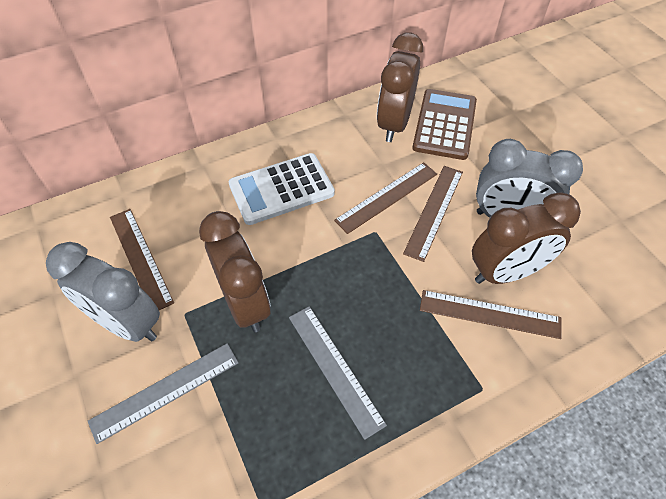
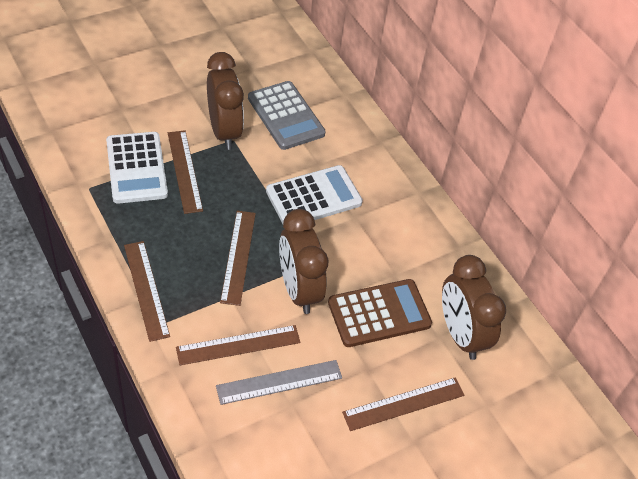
brown ruler: [110,209,174,310] [334,162,437,234] [403,166,463,262] [420,290,562,339] = 4 -> [124,241,170,342] [168,130,203,214] [176,325,301,365] [220,211,256,306] [342,377,464,431] = 5
grey calculator: none = 0 -> [248,81,325,150] = 1
grey clock: [46,242,160,342] [476,139,583,218] = 2 -> none = 0
grey ruler: [88,343,238,444] [289,306,387,440] = 2 -> [216,360,342,405] = 1
white calculator: [229,153,335,225] = 1 -> [106,132,168,204] [266,165,363,224] = 2

